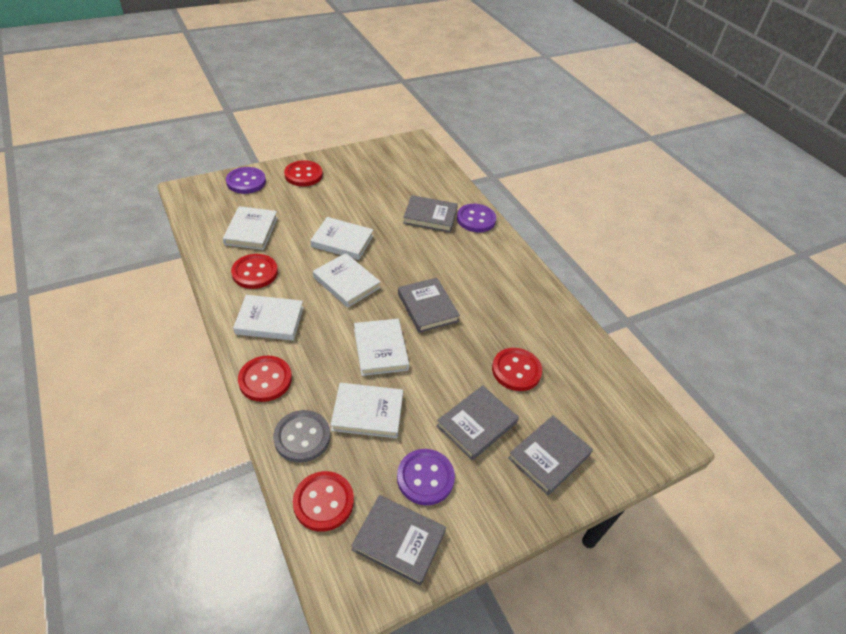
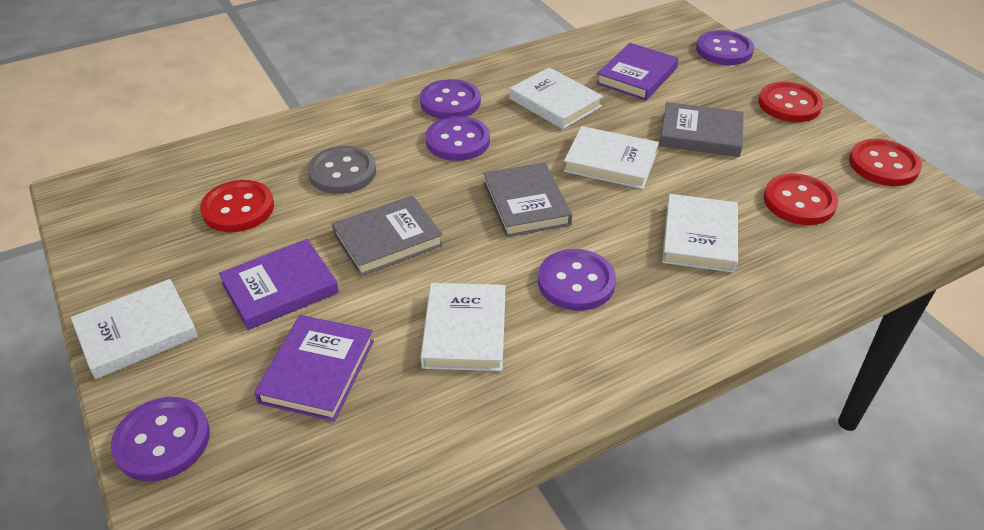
grey book: [351,495,446,586] [398,278,460,333] [403,195,458,233] [436,385,519,460] [508,415,593,495] = 5 -> [332,195,443,276] [483,162,572,237] [659,102,744,157] = 3
purple book: none = 0 -> [219,239,339,330] [254,315,374,422] [596,43,679,101] = 3
purple button: [226,167,266,194] [397,449,455,505] [457,204,496,233] = 3 -> [111,397,210,481] [420,79,481,119] [426,116,490,161] [538,249,616,311] [696,30,754,65] = 5
red button: [231,254,278,289] [238,356,292,402] [284,160,323,186] [293,471,354,532] [492,348,542,391] = 5 -> [200,180,274,232] [759,82,823,122] [764,173,838,225] [849,139,922,186] = 4
white book: [223,206,278,250] [233,295,303,341] [310,217,373,260] [313,253,380,308] [331,383,403,438] [354,319,409,376] = 6 -> [71,279,198,379] [421,283,506,371] [509,67,603,129] [563,126,659,189] [662,194,738,273] = 5

